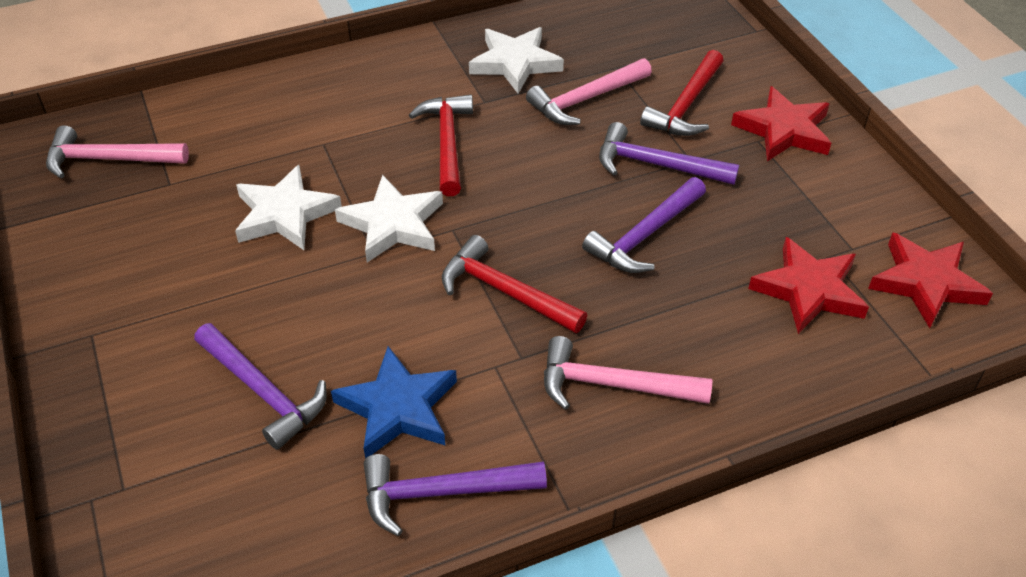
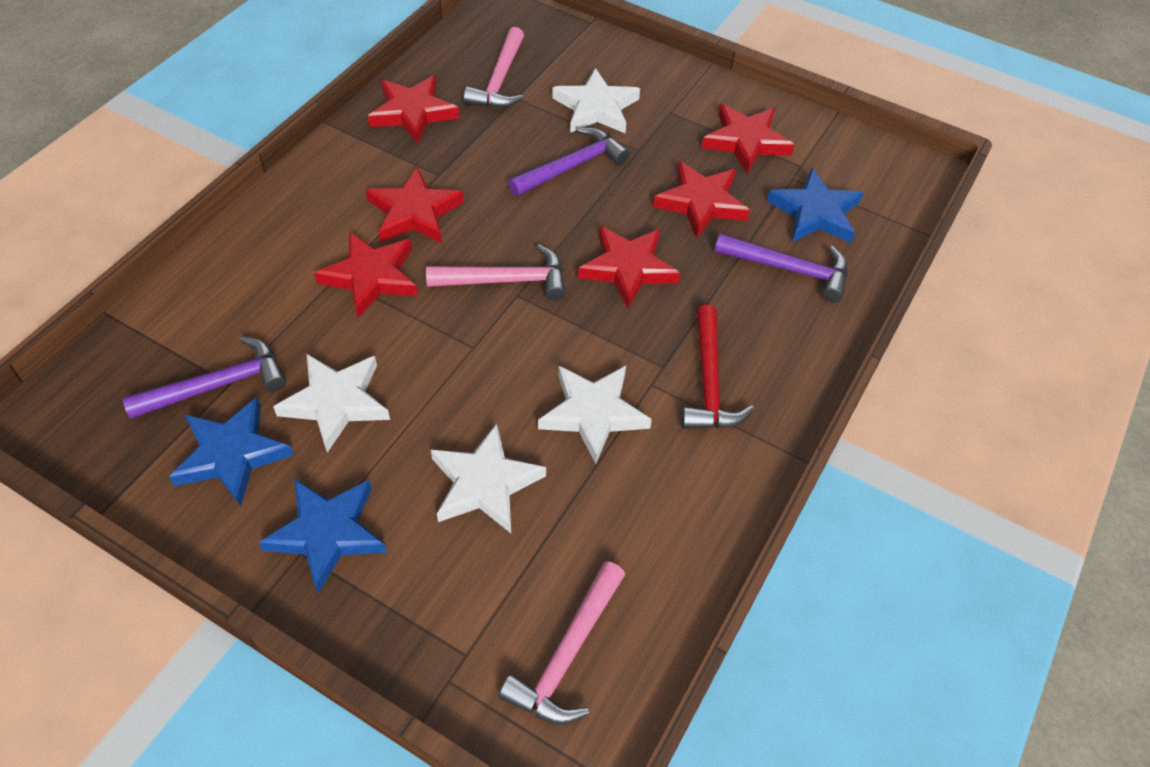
blue star: [331,346,457,459] = 1 -> [169,397,294,506] [259,479,387,594] [767,168,864,243] = 3
purple hammer: [194,323,327,450] [364,454,547,536] [582,177,706,273] [599,122,739,185] = 4 -> [122,336,286,419] [508,127,630,196] [714,233,848,302] = 3
red hammer: [409,95,473,196] [442,235,587,333] [640,50,724,136] = 3 -> [681,305,754,429] = 1
red star: [731,86,831,161] [748,237,869,334] [868,232,993,328] = 3 -> [314,232,418,318] [366,167,464,243] [368,75,459,144] [578,225,680,308] [653,161,750,239] [701,104,794,174] = 6
white star: [235,165,342,250] [335,175,443,263] [469,27,564,94] = 3 -> [273,354,390,453] [431,423,546,533] [538,366,652,464] [552,68,640,133] = 4

